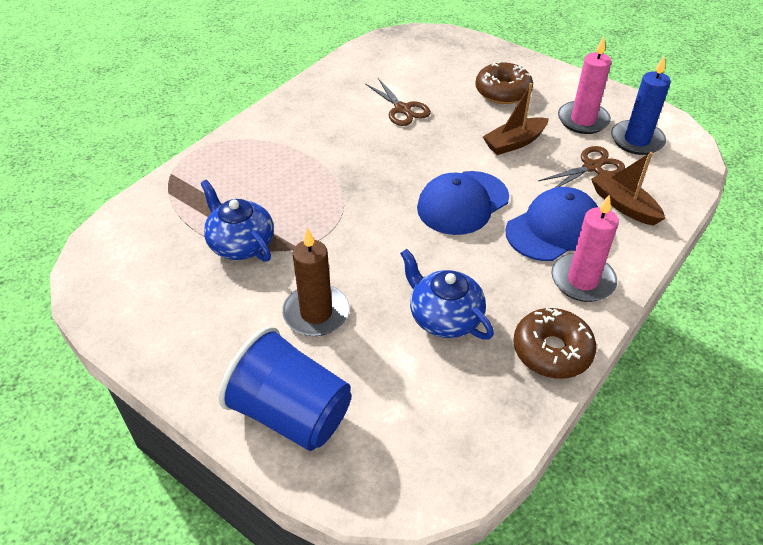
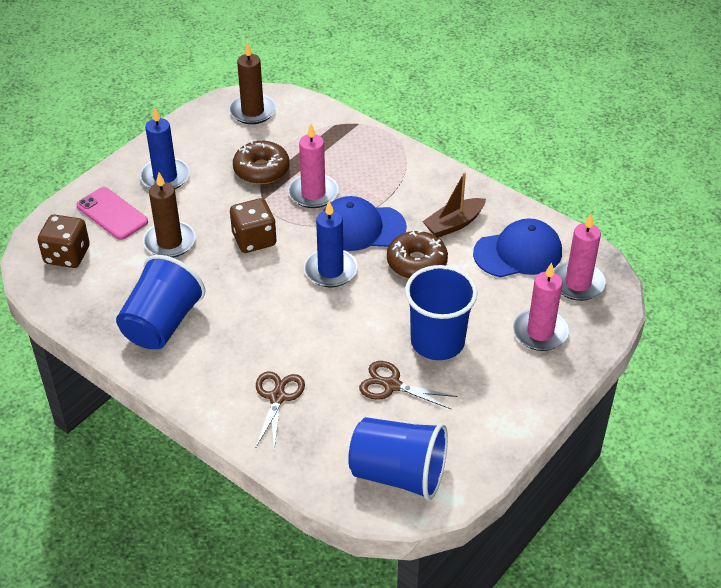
blue candle: [611,57,671,155] = 1 -> [140,108,190,189] [304,201,357,287] = 2
blue cup: [219,326,351,451] = 1 -> [116,255,206,349] [348,417,448,501] [405,265,478,360] = 3
blue teapot: [200,180,274,262] [400,249,494,340] = 2 -> none = 0
brown boat: [483,83,549,155] [591,152,665,226] = 2 -> [422,172,486,238] = 1
brown candle: [282,228,350,336] = 1 -> [143,173,196,258] [229,42,276,124] = 2
brown dice: none = 0 -> [38,214,90,268] [230,198,276,253] = 2
pink candle: [551,194,619,302] [558,37,611,134] = 2 -> [288,124,339,208] [513,263,569,351] [554,214,606,301] = 3
pink phone: none = 0 -> [77,187,148,240] = 1

